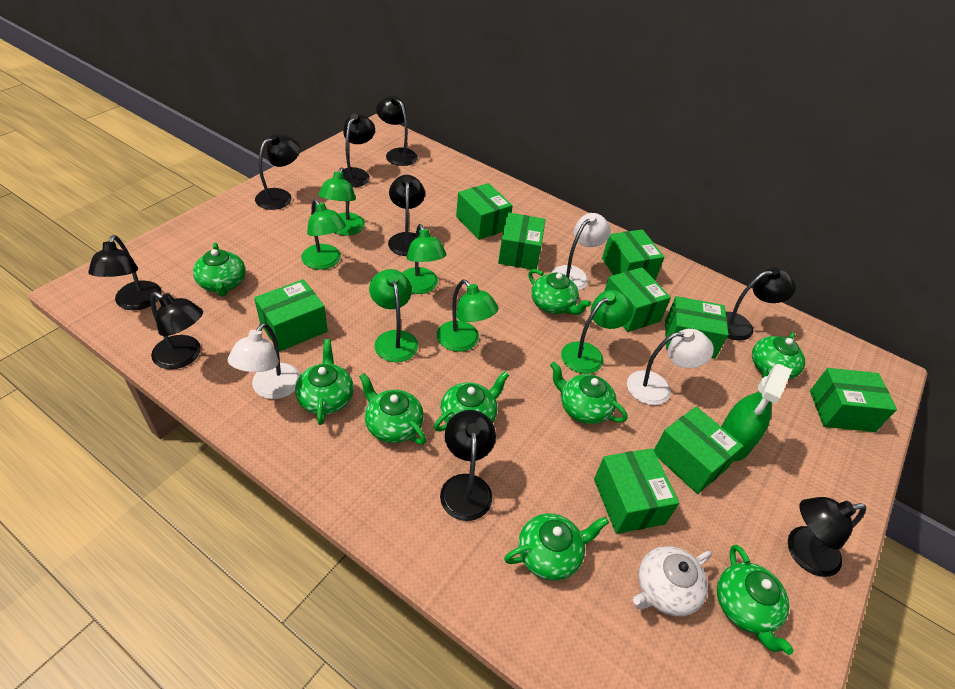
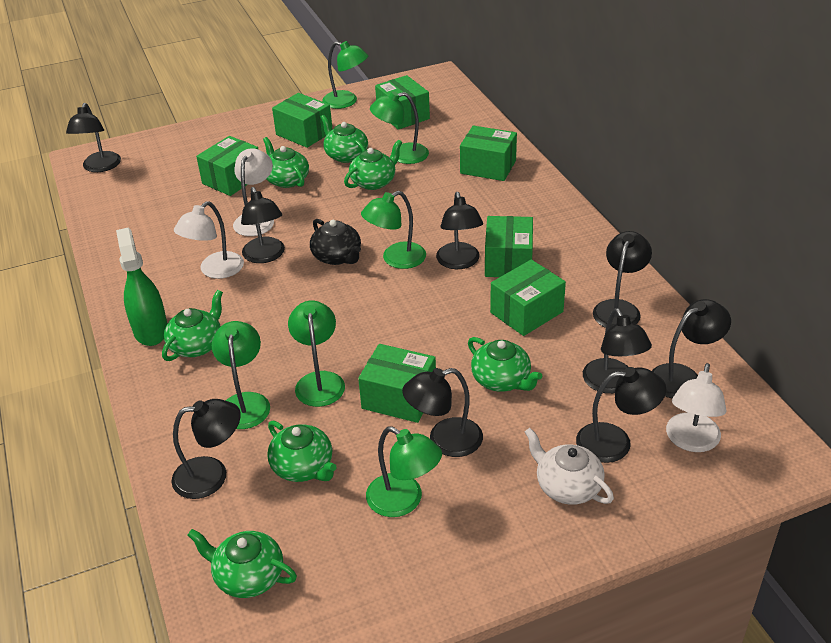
black teapot: none = 0 -> [310,219,361,265] = 1
green box: [254,279,328,351] [456,183,513,240] [498,212,545,270] [594,448,679,534] [602,229,665,280] [604,267,671,332] [654,406,744,494] [665,296,729,359] [810,368,897,432] = 9 -> [196,136,258,196] [272,93,333,148] [358,344,436,423] [375,75,430,130] [460,126,517,181] [485,216,533,277] [490,259,566,336] = 7
green teapot: [193,242,246,297] [295,339,354,425] [359,373,426,445] [434,371,509,431] [504,513,609,581] [528,269,591,315] [550,361,628,424] [717,545,794,655] [752,332,805,380] = 9 -> [162,290,223,361] [188,529,297,598] [263,137,309,188] [267,421,337,482] [321,115,368,163] [344,140,402,190] [468,337,542,392] = 7

